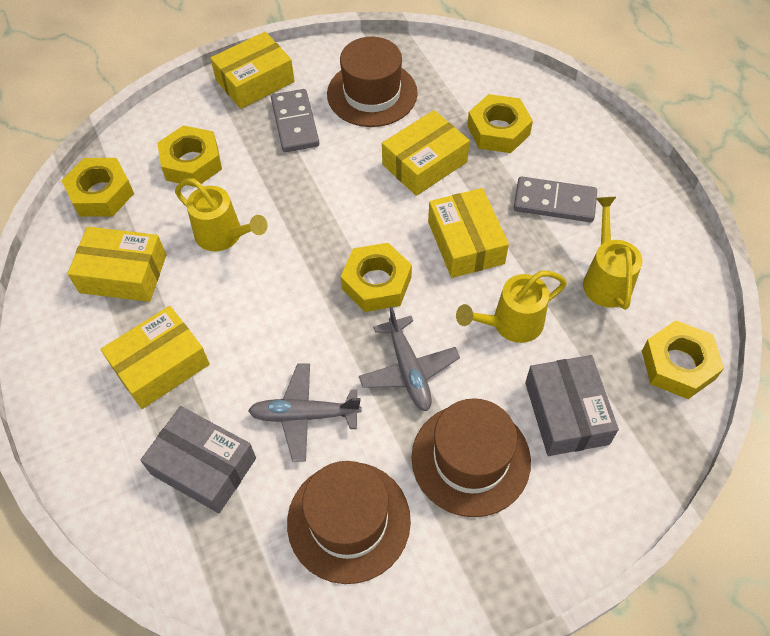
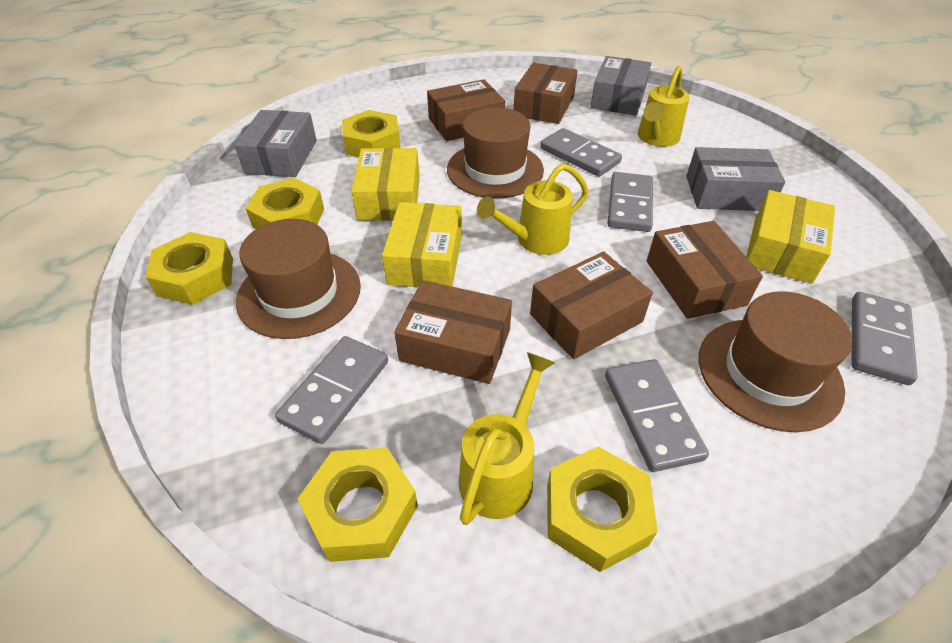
brown box: none = 0 -> [394,280,512,384] [427,79,505,141] [514,63,577,124] [530,252,653,359] [647,221,763,319] = 5
grey box: [140,406,256,513] [525,355,619,456] = 2 -> [234,110,317,177] [591,56,651,116] [686,147,786,211] = 3
grey domino: [271,89,319,152] [514,176,597,222] = 2 -> [275,336,388,444] [540,128,622,177] [605,359,709,472] [607,172,653,232] [852,292,918,385] = 5
grey plane: [248,363,361,462] [359,307,460,411] = 2 -> none = 0
yellow box: [67,227,166,302] [100,306,210,409] [210,32,295,109] [382,110,470,196] [428,188,509,278] = 5 -> [351,148,420,221] [382,202,462,288] [746,190,835,284] = 3

